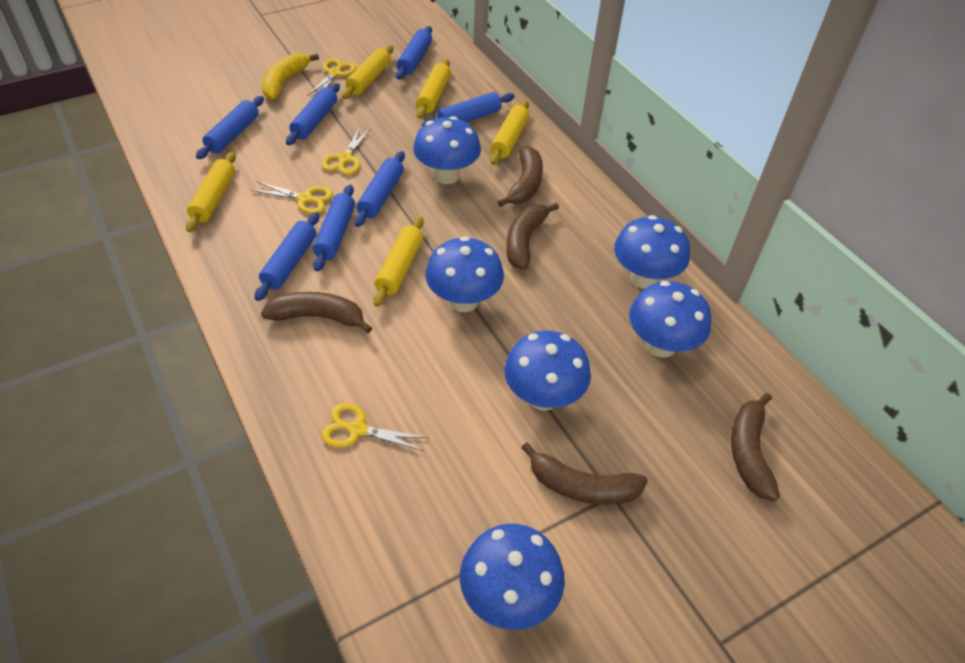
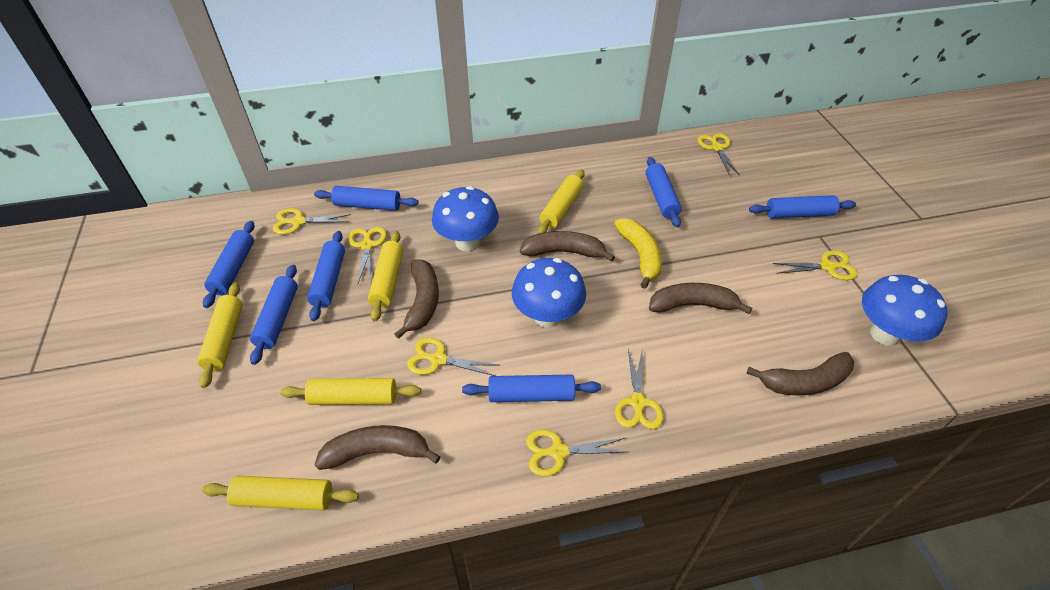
blue mushroom: [413,116,481,184] [425,236,504,312] [460,524,565,630] [504,331,591,411] [614,215,690,289] [629,281,711,358] = 6 -> [432,186,499,252] [512,258,586,328] [862,275,948,346] = 3
yellow scissors: [251,181,333,214] [307,59,357,96] [322,127,371,175] [322,403,429,451] = 4 -> [273,208,351,234] [348,227,387,283] [407,337,498,376] [526,429,629,476] [615,348,663,429] [698,134,740,176] [772,251,857,280] = 7

